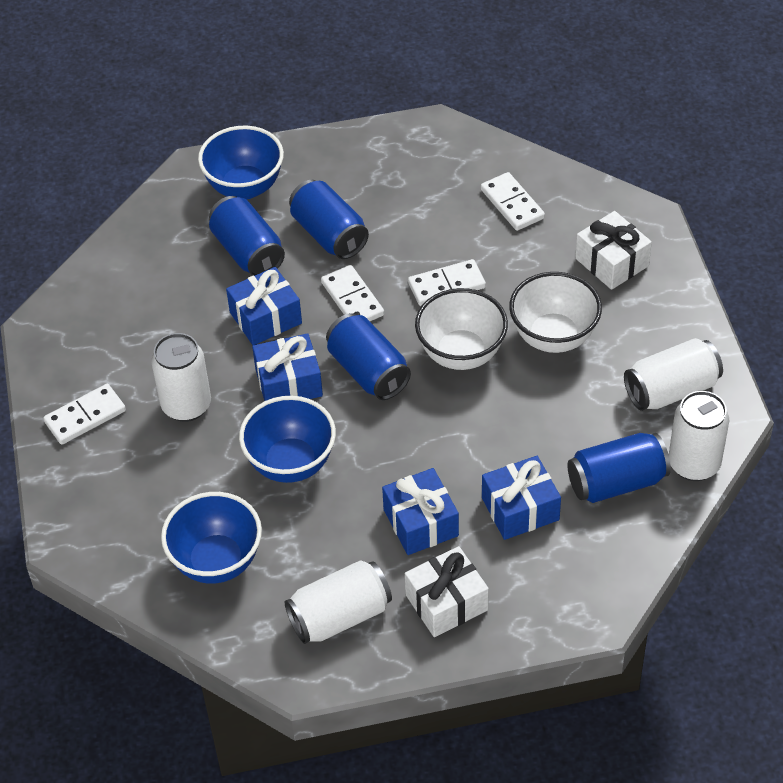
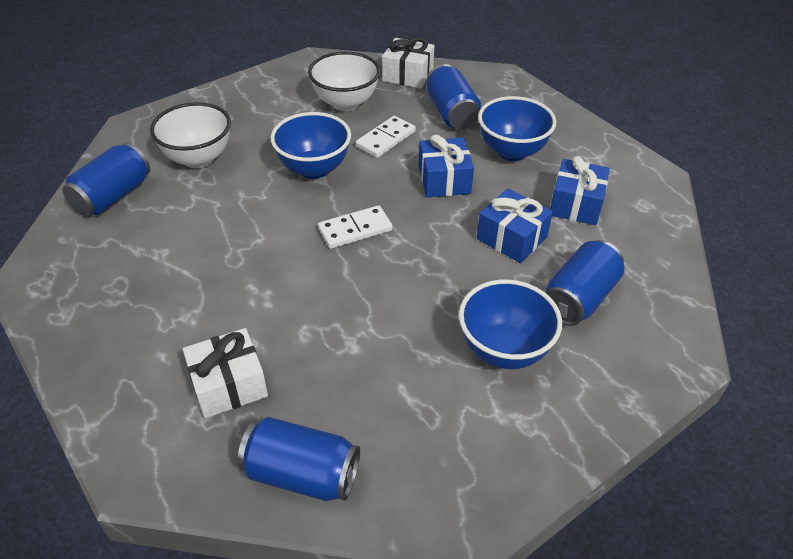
blue gift: [226,267,302,345] [252,333,323,401] [382,468,459,555] [482,456,561,540] = 4 -> [419,134,474,197] [477,189,553,263] [550,156,610,225] = 3
white can: [151,333,211,422] [285,560,392,644] [624,338,723,411] [669,391,729,481] = 4 -> none = 0
white domino: [43,384,126,445] [321,265,384,321] [408,259,486,306] [481,172,545,231] = 4 -> [318,205,393,249] [356,116,416,158] = 2

